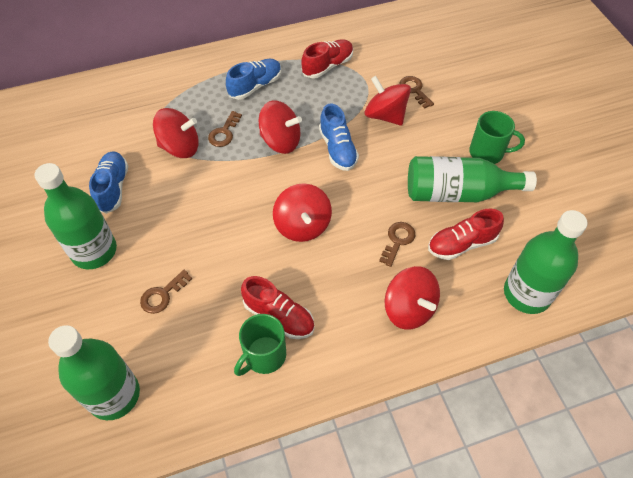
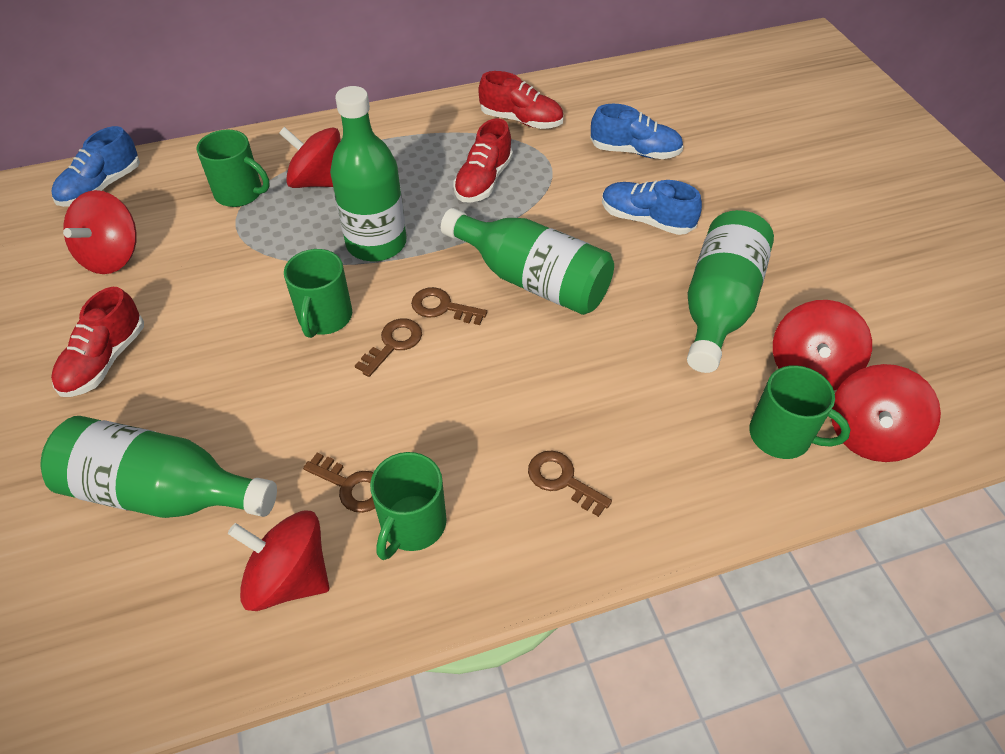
green mug: [234,314,286,376] [469,111,525,164] = 2 -> [197,130,270,207] [284,249,352,338] [370,452,447,560] [749,365,851,459] = 4

